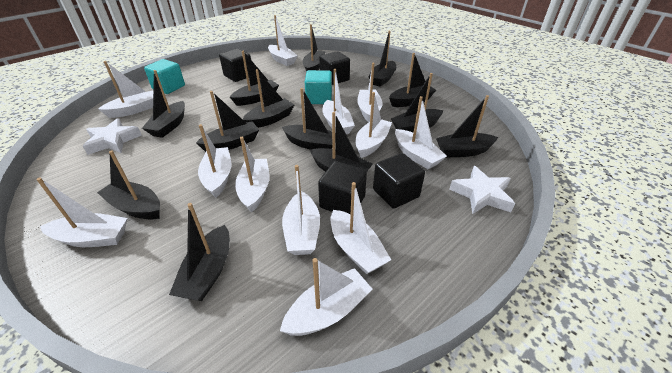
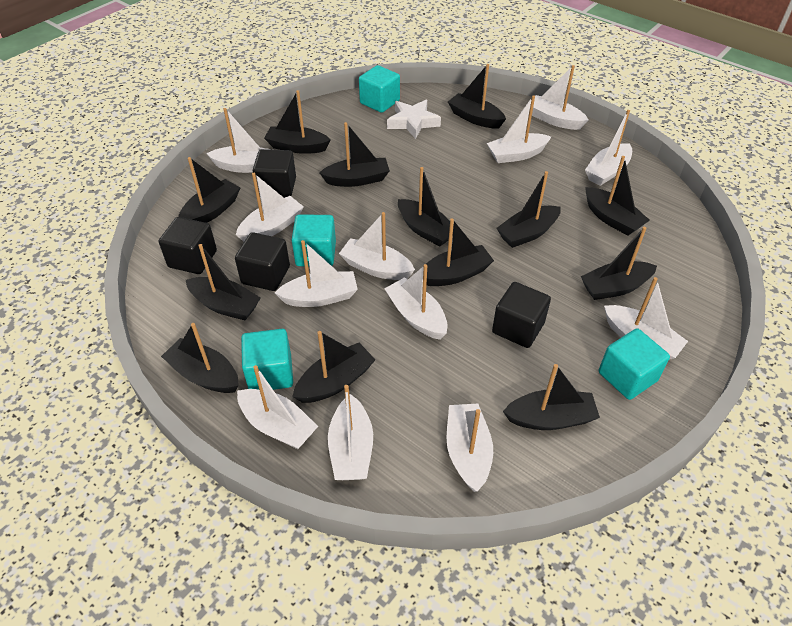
turquoise cube: [144,59,185,94] [305,70,332,104] = 2 -> [241,329,293,390] [292,214,336,266] [359,65,400,113] [599,328,670,400] = 4
white star: [83,118,142,155] [449,166,515,214] = 2 -> [387,100,441,139] = 1

